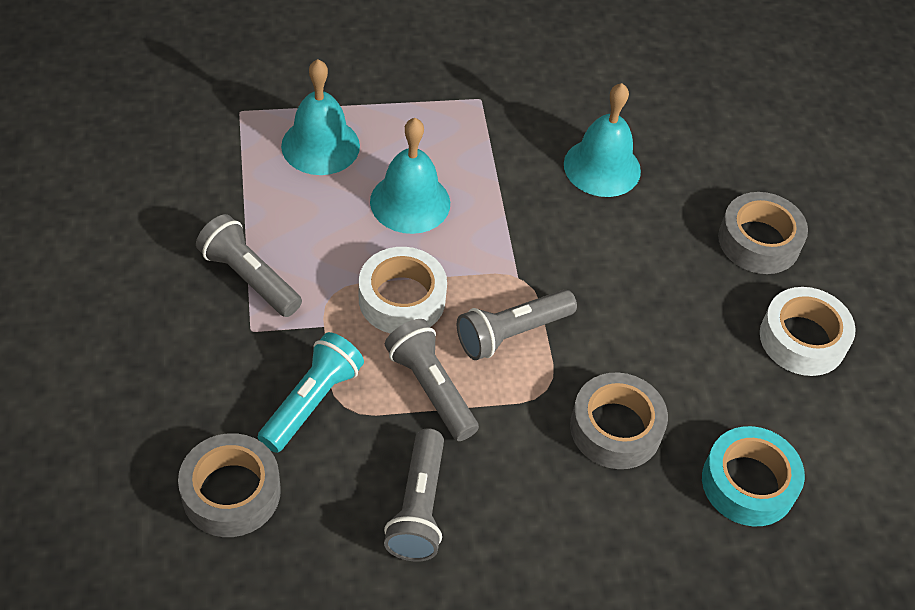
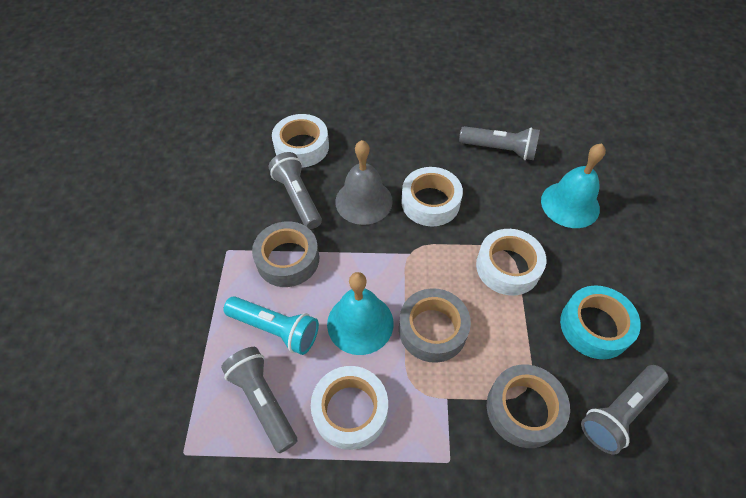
grey bell: none = 0 -> [335,140,393,225] = 1
turquoise bell: [281,59,360,175] [370,118,450,234] [564,83,641,197] = 3 -> [327,272,394,355] [541,144,606,228] = 2
white tape: [359,247,447,334] [760,287,856,376] = 2 -> [272,114,329,168] [311,366,388,450] [401,167,463,227] [476,229,546,296] = 4

